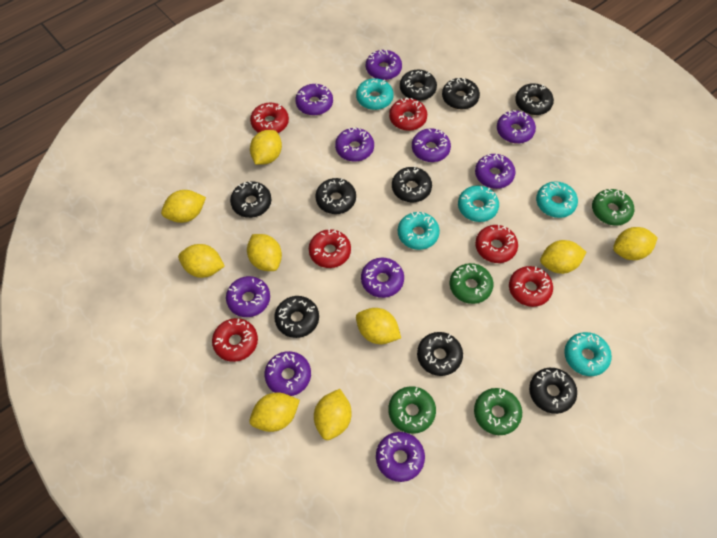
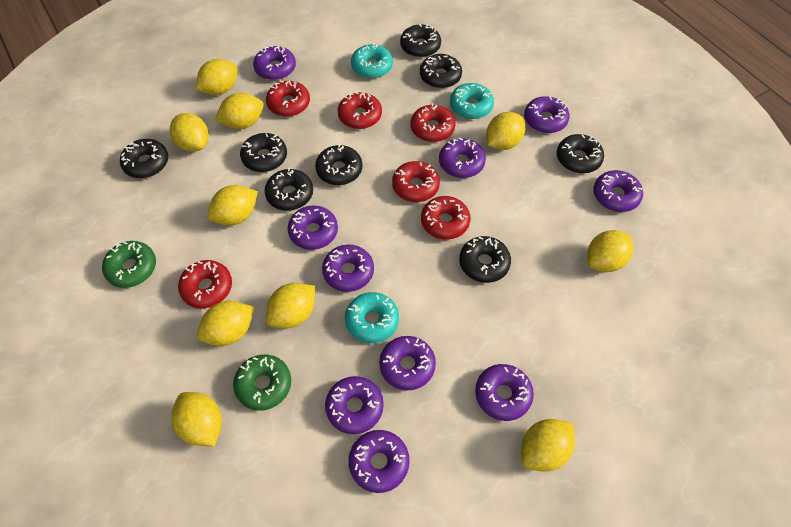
black donut: [230,181,272,218] [274,296,319,338] [316,178,356,214] [392,166,432,202] [400,70,437,101] [417,332,463,376] [442,78,480,109] [515,83,554,115] [529,368,577,414] = 9 -> [120,139,168,178] [240,133,287,172] [265,168,313,211] [315,144,362,185] [400,24,441,57] [420,54,462,88] [459,236,511,283] [557,134,604,173] = 8
green donut: [388,386,436,434] [450,263,493,304] [474,388,522,435] [592,189,634,226] = 4 -> [102,241,156,288] [233,355,291,411] = 2
turquoise donut: [356,78,394,110] [398,212,440,250] [458,185,499,222] [536,181,578,218] [564,332,612,376] = 5 -> [345,292,399,343] [351,43,393,78] [450,83,494,119] = 3
yellow lemon: [161,190,206,223] [178,244,225,278] [247,234,282,271] [249,393,300,432] [250,130,282,165] [314,389,351,440] [356,308,401,344] [540,240,586,274] [613,227,658,260] = 9 -> [170,113,209,152] [171,392,222,447] [195,59,237,95] [197,301,254,346] [208,185,258,225] [215,93,264,129] [266,283,315,328] [486,112,525,150] [521,419,575,472] [587,230,633,272] = 10

